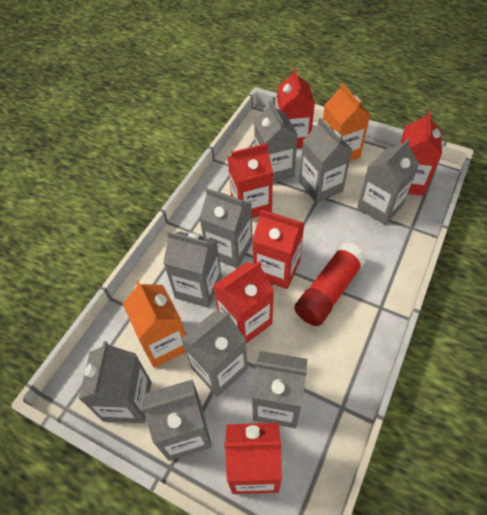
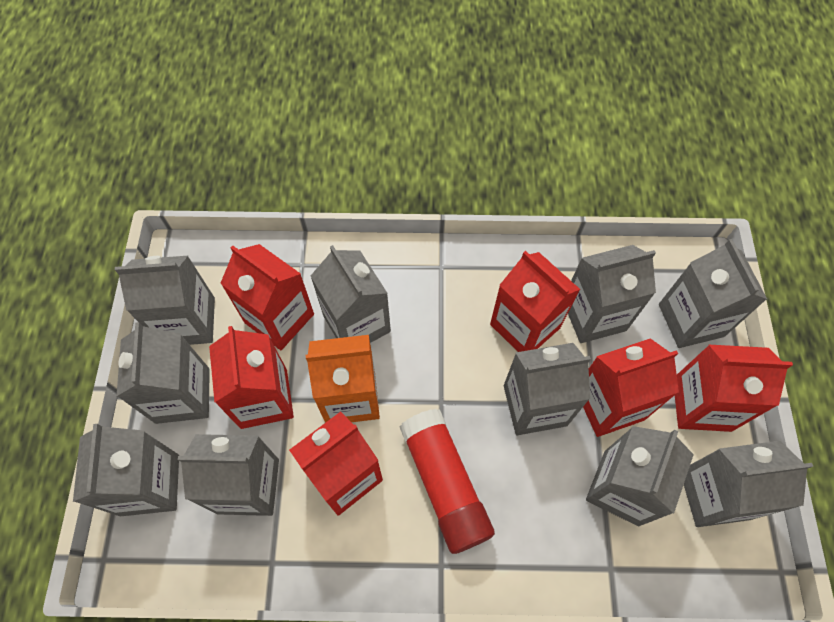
grey carton: [78,341,151,423] [142,379,212,461] [163,231,222,308] [181,310,248,397] [199,188,253,268] [251,351,307,428] [254,101,298,182] [299,118,352,203] [357,139,419,225] = 9 -> [73,424,179,516] [115,256,215,345] [116,322,210,424] [178,434,279,516] [311,245,391,343] [504,343,591,435] [568,245,656,343] [586,426,694,526] [659,239,767,348] [684,441,813,527] = 10
orange carton: [123,280,186,368] [323,83,370,161] = 2 -> [306,335,380,423] = 1

